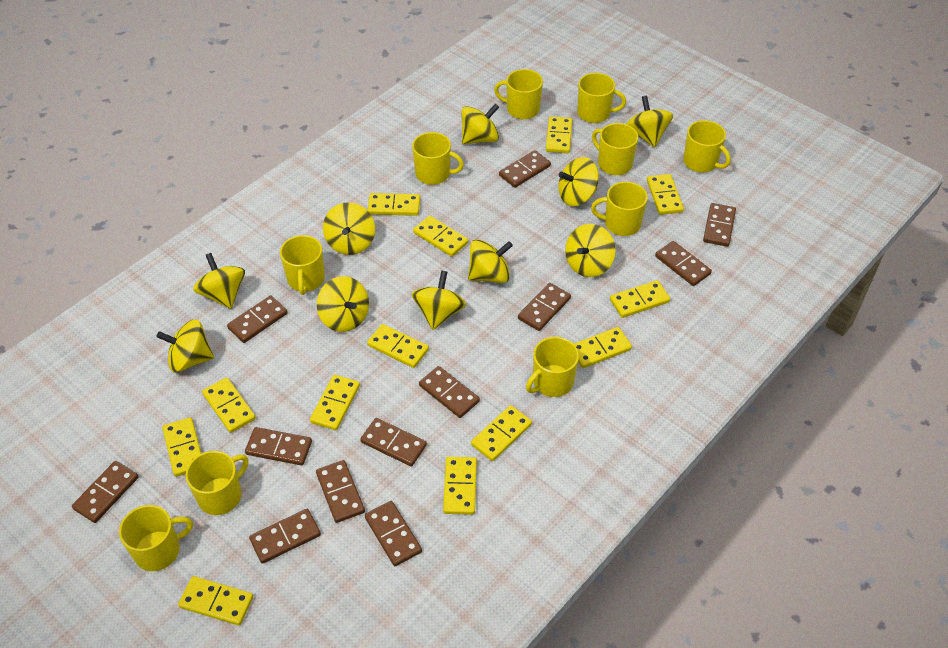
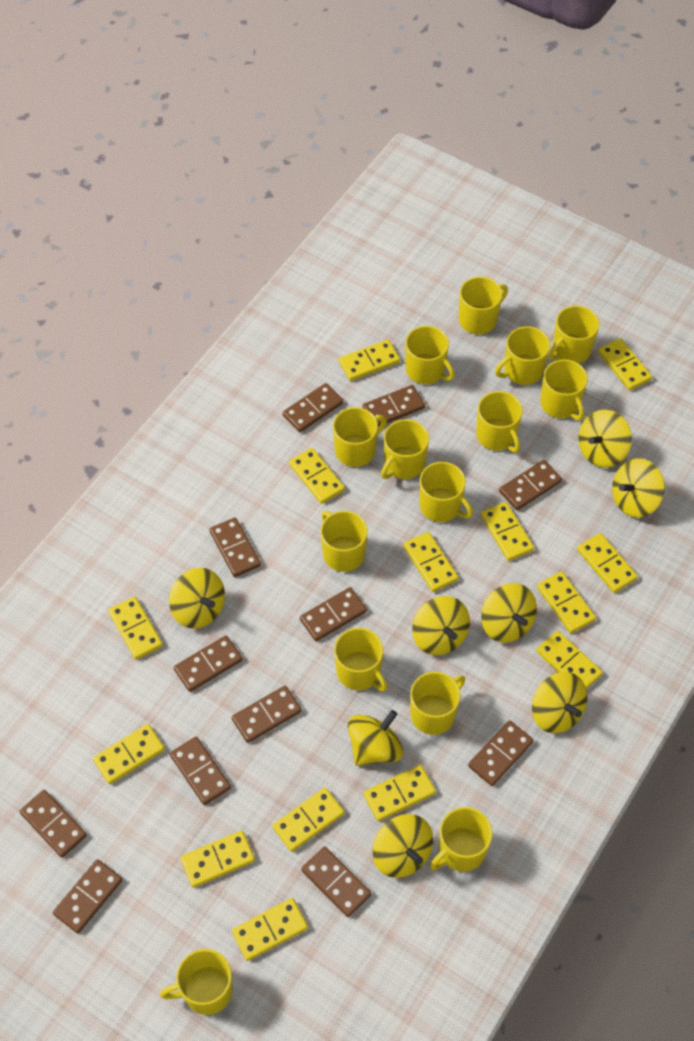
yellow domino: [162,417,202,477] [178,576,253,626] [202,377,256,433] [310,374,360,430] [367,193,420,216] [367,324,429,368] [413,216,468,257] [443,457,477,515] [471,405,532,461] [546,116,572,153] [574,327,632,368] [610,280,670,318] [647,174,684,215] = 13 -> [93,724,165,784] [108,597,163,660] [181,831,255,888] [232,898,308,961] [273,788,344,852] [289,448,345,504] [339,340,400,381] [363,765,436,821] [403,532,458,592] [480,502,534,561] [536,631,603,689] [537,571,596,633] [577,533,638,593] [598,338,652,390] = 14
yellow mug: [119,505,193,571] [186,451,248,515] [280,235,325,295] [412,132,464,185] [494,69,543,119] [526,337,579,397] [577,73,626,123] [591,182,648,236] [592,123,639,175] [683,120,731,173] = 10 -> [160,949,233,1015] [321,511,368,572] [333,407,387,467] [334,628,387,692] [381,419,429,479] [405,326,455,384] [410,672,465,735] [419,462,473,522] [430,807,493,872] [459,277,508,334] [476,391,523,453] [495,326,550,385] [540,359,588,421] [549,306,599,363] = 14
yellow spinning top: [156,320,214,373] [193,253,245,309] [317,276,369,332] [323,202,375,255] [412,270,466,330] [461,104,499,144] [468,239,513,283] [558,157,599,206] [565,224,615,277] [626,96,673,147] = 10 -> [169,568,225,629] [348,710,403,766] [372,814,433,878] [412,596,470,655] [481,583,537,643] [532,672,587,733] [578,410,632,468] [612,458,665,518] = 8

